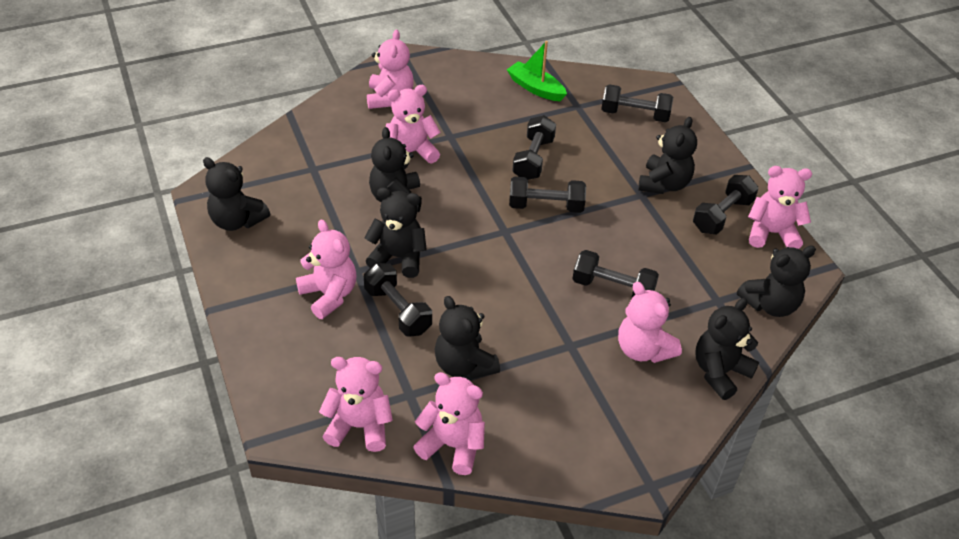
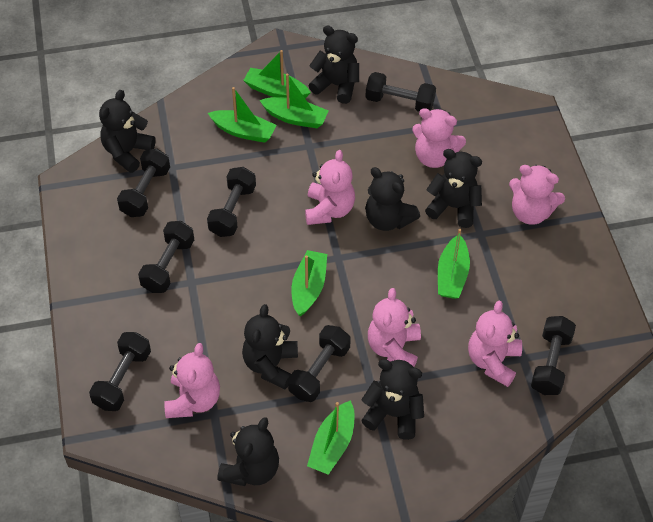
black dumbbell: [364,263,432,337] [509,176,586,213] [512,115,556,180] [572,250,659,297] [601,84,673,122] [693,175,759,234] = 6 -> [89,332,151,411] [117,149,170,217] [138,221,194,293] [207,167,256,237] [288,325,351,402] [365,72,436,112] [531,316,576,395] = 7
green boat: [507,41,567,101] = 1 -> [208,87,276,143] [243,50,311,98] [260,74,328,128] [291,250,327,316] [307,400,354,475] [438,229,470,299] = 6
pink teddy bear: [296,219,356,319] [319,357,393,452] [367,29,414,109] [386,85,441,164] [413,372,485,475] [618,282,682,363] [748,166,812,249] = 7 -> [164,343,220,418] [305,150,355,225] [368,288,421,367] [412,108,466,168] [468,301,522,387] [509,165,565,225] = 6

